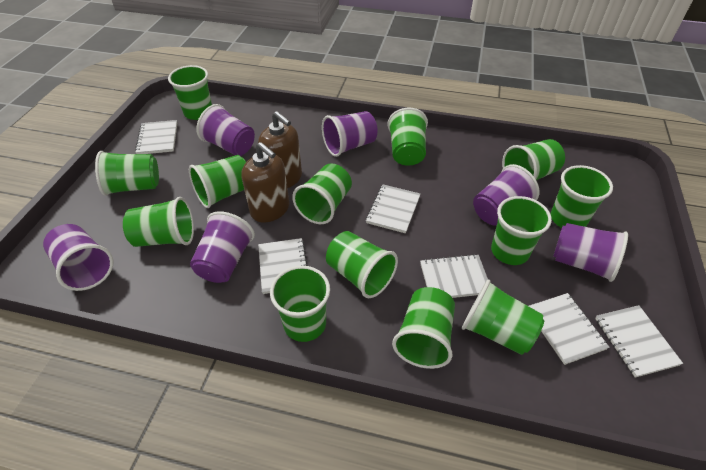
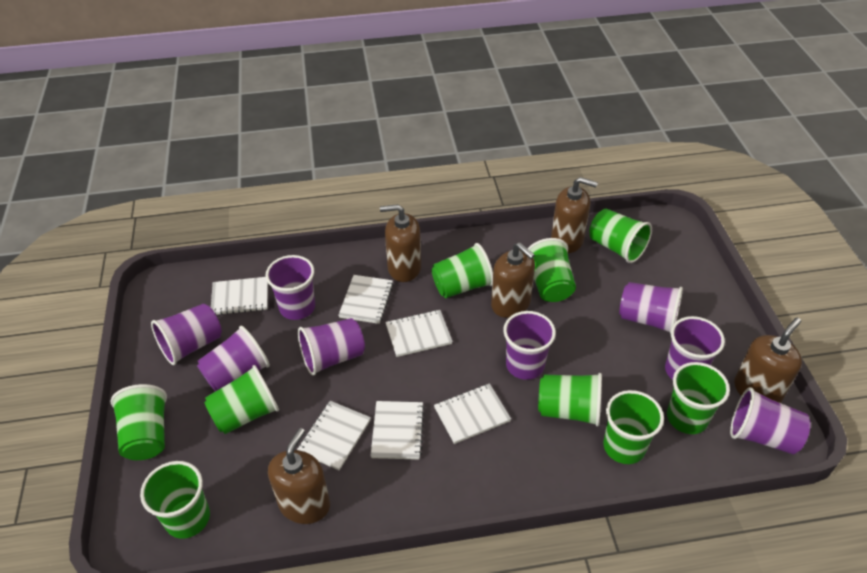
brown soap dispenser: [241,142,289,223] [258,111,302,188] = 2 -> [268,428,330,524] [380,204,421,282] [491,243,535,318] [551,177,598,253] [734,318,802,403] = 5
green cup: [95,151,159,196] [123,197,194,247] [168,65,212,120] [189,155,246,208] [270,266,330,342] [292,163,352,224] [326,231,398,298] [387,108,428,166] [392,287,455,369] [462,279,544,355] [491,196,552,265] [502,139,565,180] [551,165,613,228] = 13 -> [111,384,167,460] [140,461,210,539] [204,365,279,434] [432,243,493,298] [527,238,576,302] [538,373,602,427] [589,209,652,263] [603,390,664,464] [667,362,730,434] = 9
purple cup: [43,224,113,291] [190,211,255,283] [196,104,255,156] [322,111,378,157] [473,164,540,226] [553,223,628,282] = 6 -> [151,304,222,365] [197,326,270,391] [265,255,315,320] [298,318,365,376] [503,311,556,380] [619,282,683,334] [665,316,725,380] [730,387,811,454] = 8

